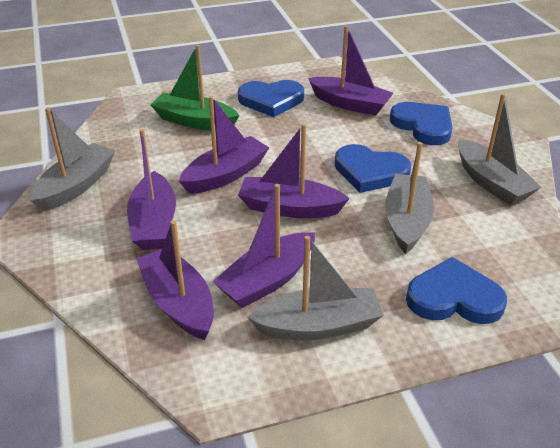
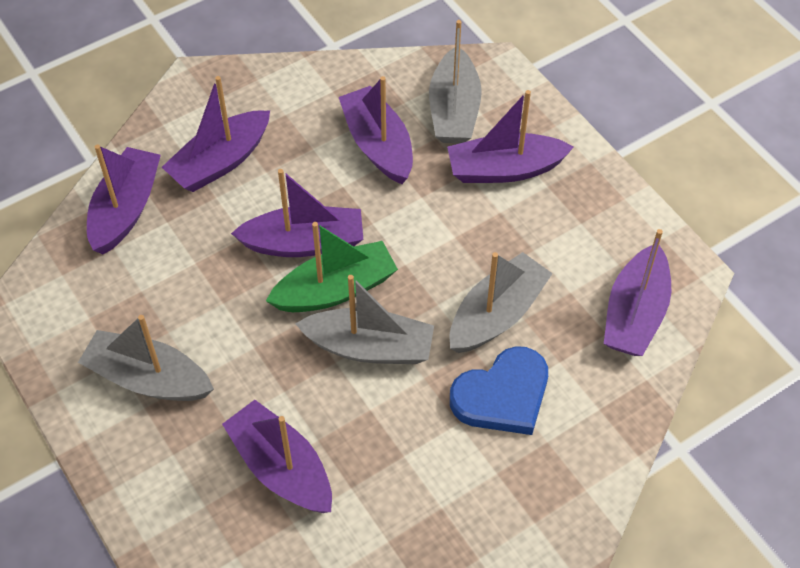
blue heart: [238,80,304,117] [335,144,411,193] [390,102,453,145] [406,257,507,324] = 4 -> [450,346,548,435] = 1
purple boat: [127,129,176,250] [136,220,214,340] [179,96,269,194] [212,184,315,308] [238,124,350,218] [308,25,393,115] = 6 -> [87,144,161,255] [162,76,270,192] [222,400,332,513] [231,169,363,257] [339,76,413,184] [447,90,574,183] [604,229,671,356] = 7

